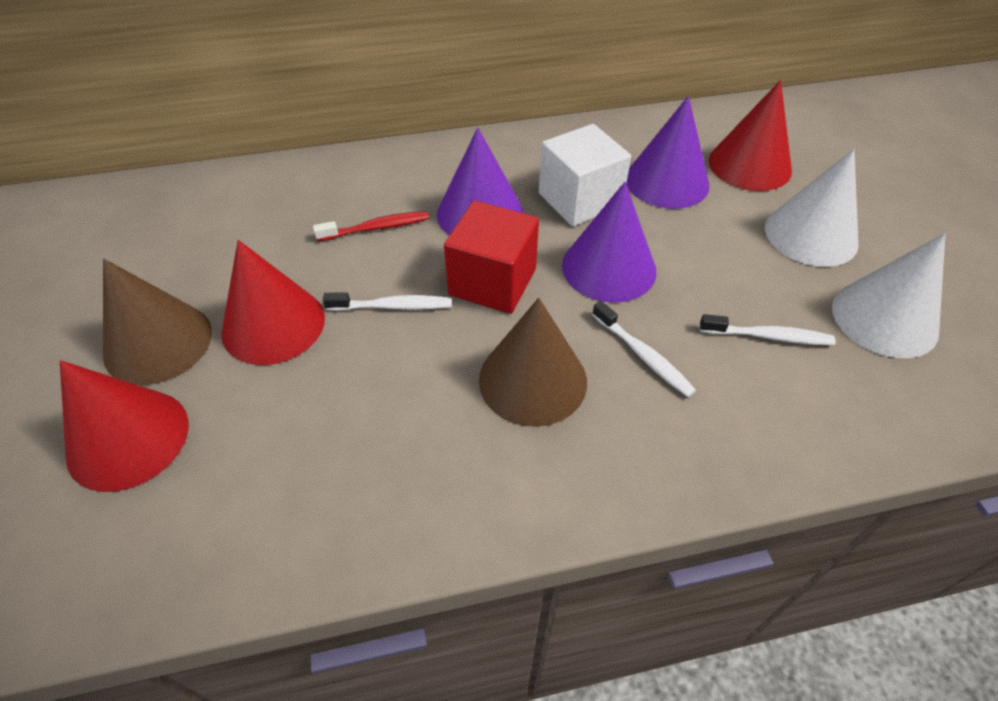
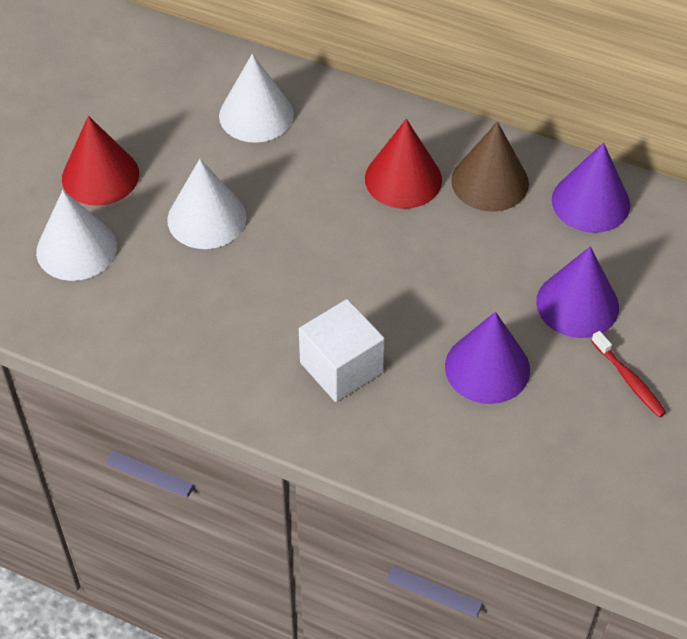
brown cone: [103,258,212,385] [479,298,587,427] = 2 -> [451,122,529,212] = 1
red cone: [60,360,189,492] [221,240,325,365] [709,80,792,191] = 3 -> [62,116,139,206] [365,119,442,209] = 2
red cube: [444,201,539,314] = 1 -> none = 0
white cone: [765,149,859,267] [832,233,945,358] = 2 -> [36,190,117,281] [167,159,246,249] [219,54,294,143] = 3
white toothbrush: [323,292,452,311] [592,301,696,397] [700,314,835,345] = 3 -> none = 0

